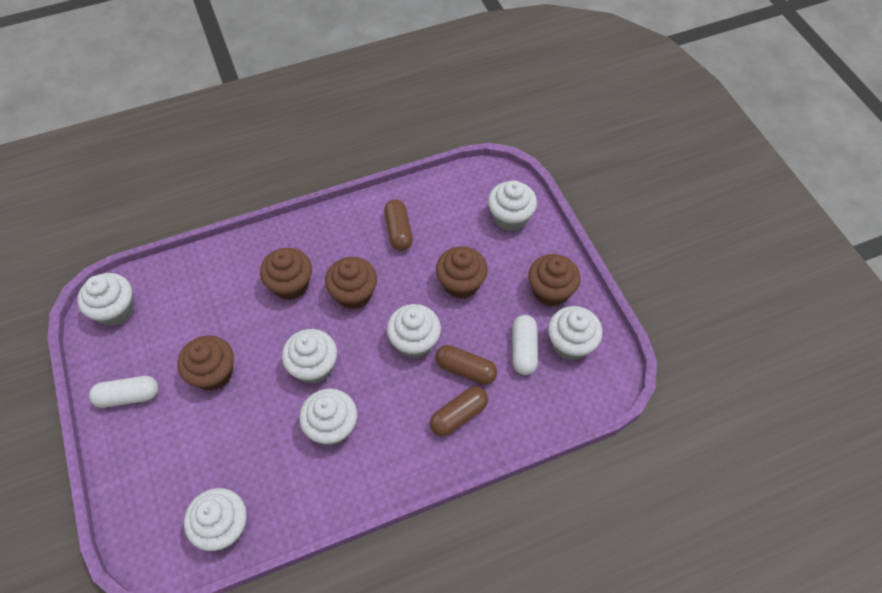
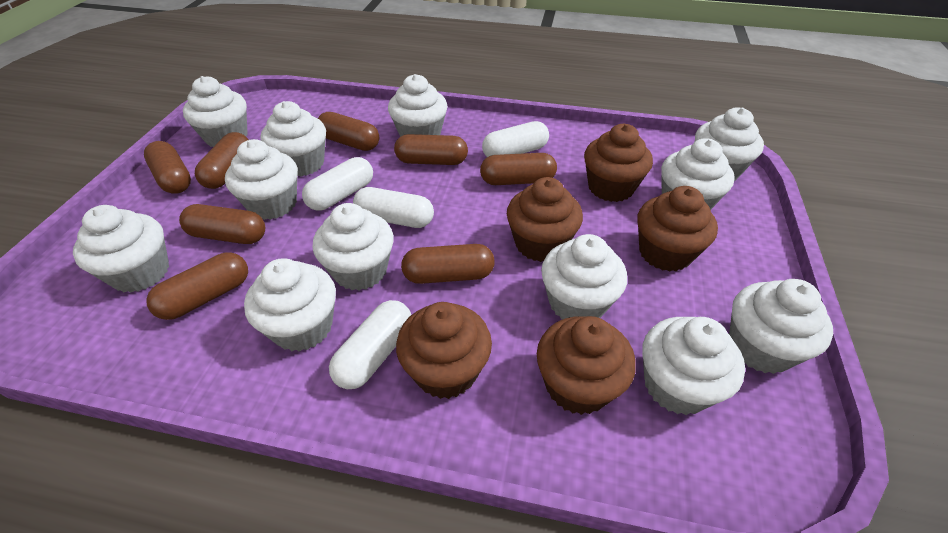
brown capsule: [384,199,413,251] [430,386,488,436] [435,345,497,385] = 3 -> [144,141,191,194] [146,252,248,320] [179,204,265,244] [195,132,249,189] [318,112,379,151] [394,134,468,165] [401,244,495,284] [480,153,557,185] = 8
white capsule: [89,376,158,408] [513,315,538,375] = 2 -> [302,157,373,211] [329,300,411,389] [353,187,434,228] [482,121,549,157] = 4
white cupcake: [77,273,134,326] [184,488,247,551] [282,329,337,384] [299,388,357,445] [387,304,441,358] [488,180,537,231] [548,306,602,361] = 7 -> [73,205,169,293] [183,76,248,147] [225,139,298,220] [244,258,336,352] [260,101,326,177] [313,203,394,291] [388,74,447,137] [541,234,627,320] [642,317,745,415] [661,138,735,210] [695,107,764,181] [729,279,833,374] = 12

